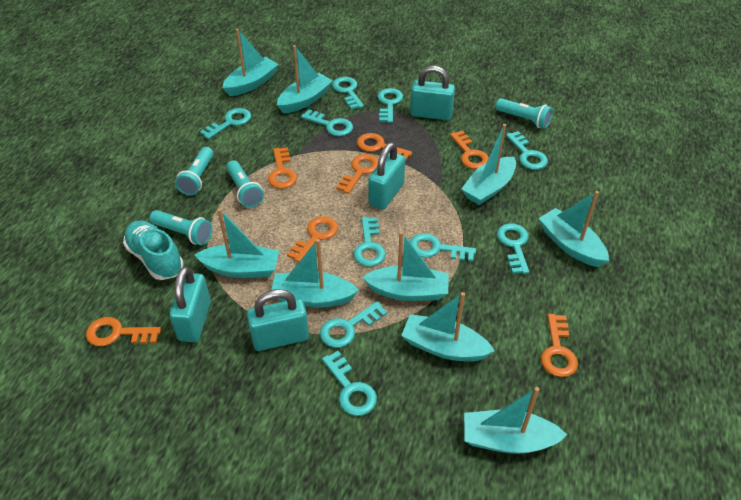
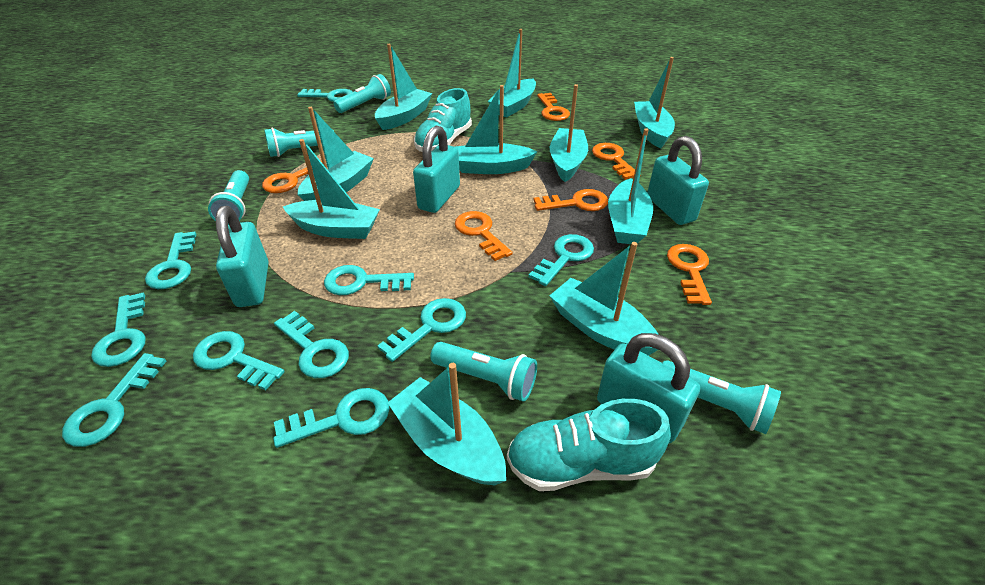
orange key: [86,317,161,346] [268,147,297,189] [287,216,338,262] [336,154,378,194] [357,133,412,161] [450,131,489,169] [541,314,578,377] = 7 -> [262,160,322,193] [455,211,513,261] [533,189,608,211] [537,93,570,121] [592,143,641,180] [667,244,712,305] = 6
turquoise boat: [195,208,279,278] [223,29,279,96] [271,239,359,308] [277,45,333,113] [362,231,449,301] [401,292,495,361] [462,124,516,205] [464,387,567,454] [539,191,609,267] = 9 -> [283,139,380,239] [297,107,374,201] [375,44,432,130] [387,363,506,485] [456,85,537,174] [488,29,536,117] [550,84,588,182] [550,242,659,356] [608,128,653,244] [634,57,675,148] = 10
turquoise flashlight: [150,210,212,245] [175,147,214,195] [226,160,264,208] [496,98,553,129] = 4 -> [208,170,249,221] [264,128,334,157] [333,74,391,113] [430,342,537,402] [663,360,781,434] = 5
turquoise shoe: [123,220,183,280] = 1 -> [414,88,472,152] [507,399,671,491] = 2

